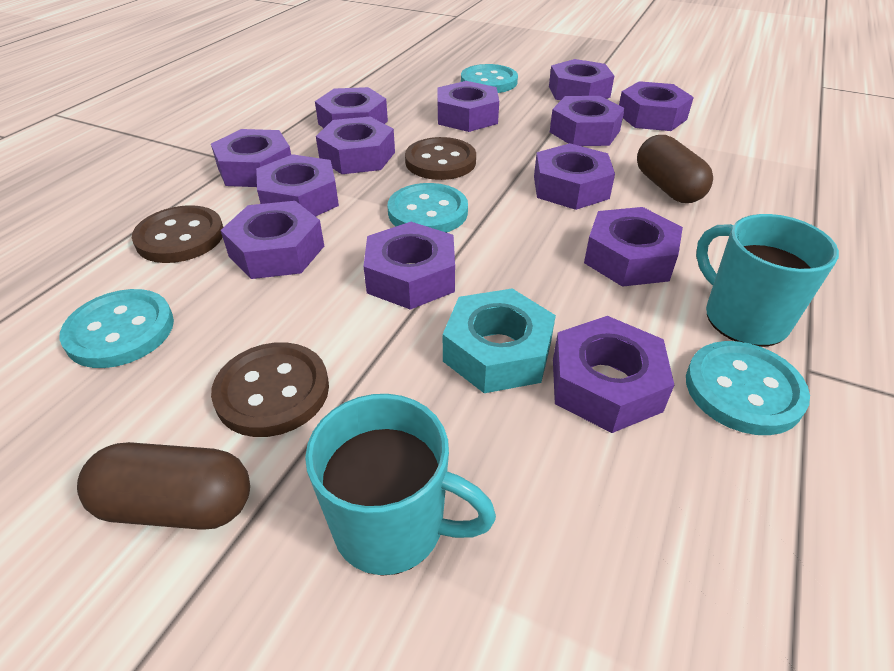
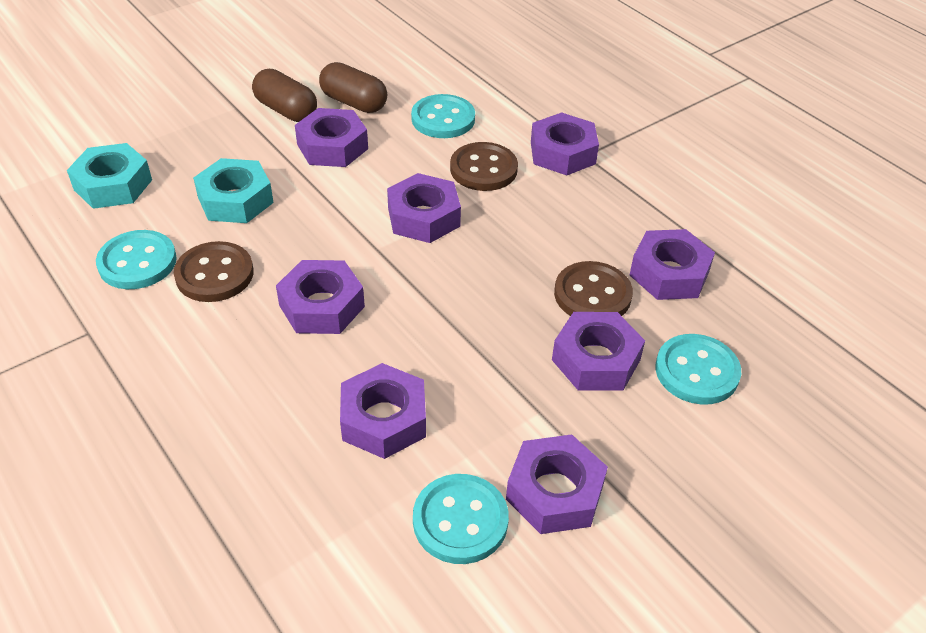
purple nut: [211,129,291,187] [221,201,324,279] [256,154,339,217] [315,87,388,128] [316,117,395,174] [363,222,455,310] [437,81,499,132] [534,143,615,210] [549,59,614,100] [550,96,625,146] [553,316,674,433] [584,207,683,287] [619,81,694,131] = 13 -> [276,260,365,334] [295,108,368,167] [340,363,426,459] [387,173,461,243] [506,434,608,534] [531,112,599,176] [552,312,645,391] [630,229,715,300] = 8
turquoise mug: [305,394,496,576] [696,214,839,347] = 2 -> none = 0
turquoise nut: [443,289,556,393] = 1 -> [67,143,152,209] [193,158,274,223] = 2

